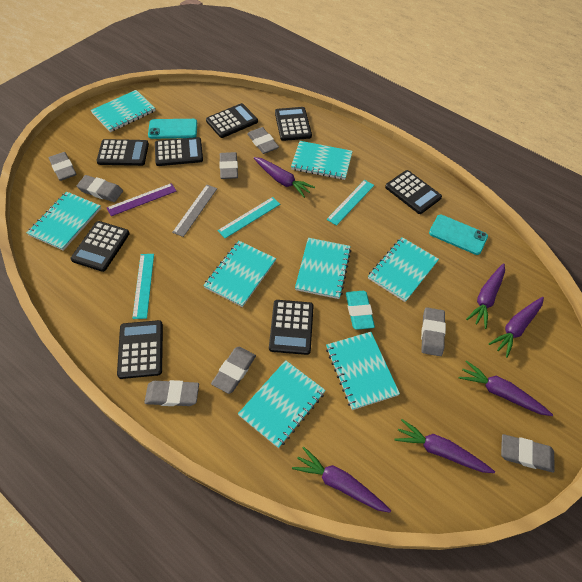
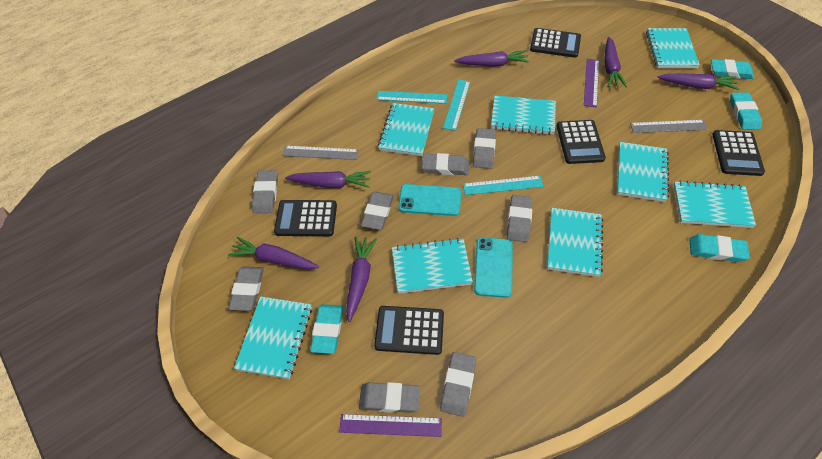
black calculator: [71,221,130,272] [96,139,149,166] [117,320,163,379] [155,137,203,166] [206,103,258,138] [269,300,314,355] [275,107,312,141] [385,170,442,214] = 8 -> [274,200,337,236] [374,306,444,355] [530,28,581,58] [556,120,606,164] [712,130,765,176] = 5
grey ruler: [172,185,217,237] = 1 -> [282,146,359,160] [630,120,708,133] = 2
purple ruler: [107,183,176,216] = 1 -> [339,414,442,437] [584,59,599,108] = 2
turquoise eraser: [346,291,375,330] = 1 -> [310,304,343,354] [690,234,750,262] [711,59,754,79] [730,92,762,130] = 4

